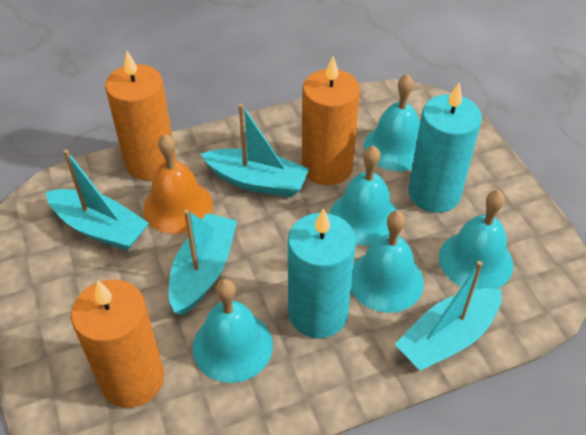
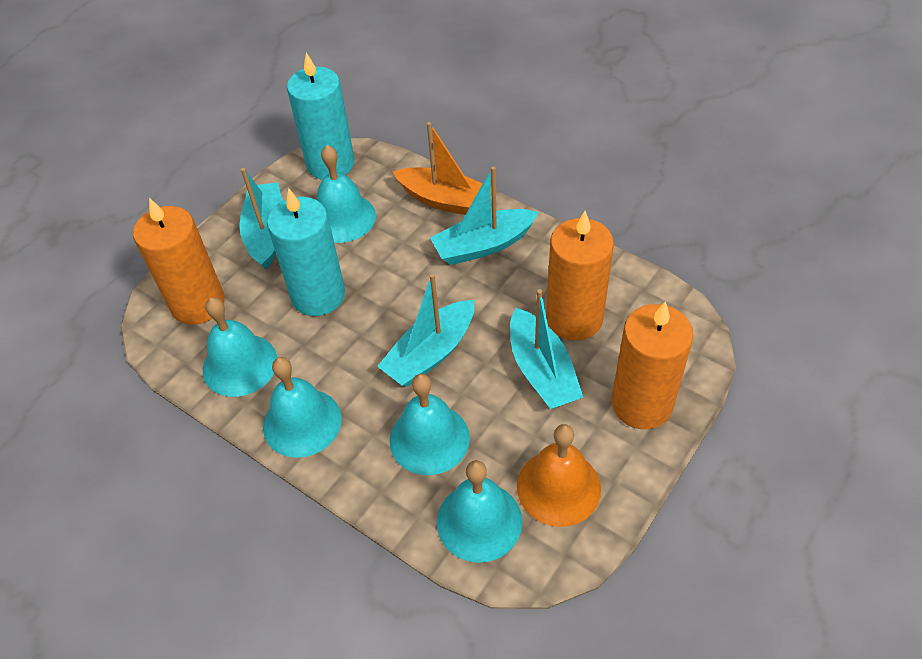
orange boat: none = 0 -> [393,122,492,215] = 1

